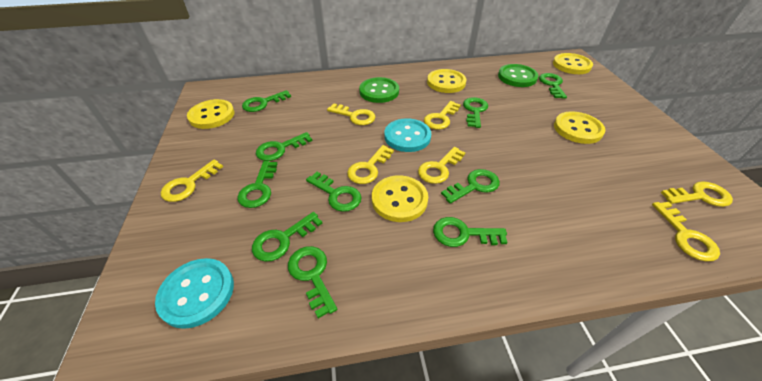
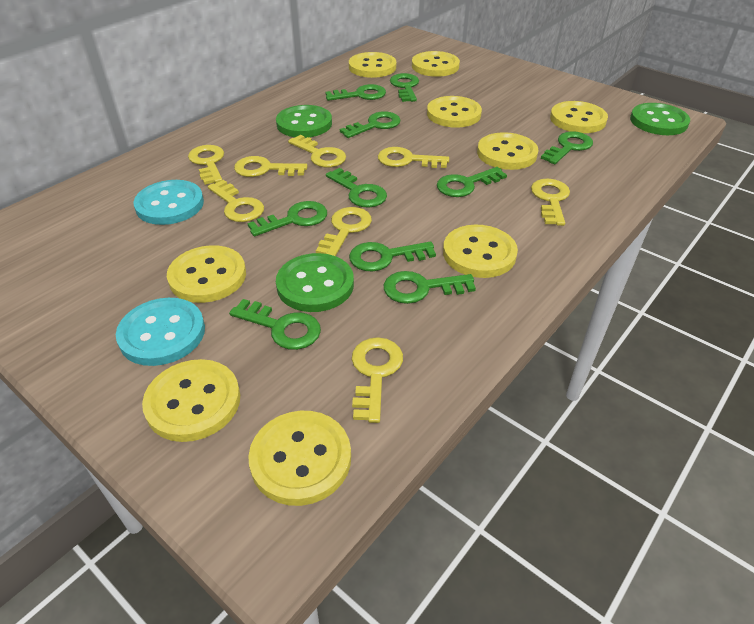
green button: [359,77,399,103] [498,64,539,87] = 2 -> [276,105,332,138] [276,253,354,312] [630,103,690,135] = 3
yellow button: [187,99,235,129] [372,175,428,222] [427,69,467,93] [553,53,593,74] [554,111,605,144] = 5 -> [142,359,240,442] [167,245,246,303] [248,411,351,506] [349,52,396,78] [412,51,460,77] [427,96,482,128] [443,225,518,278] [477,132,539,170] [550,101,608,133] = 9
yellow key: [161,160,223,202] [327,104,376,125] [347,145,394,184] [418,147,465,184] [424,101,461,130] [652,202,720,261] [661,181,733,207] = 7 -> [188,145,224,185] [208,180,264,222] [234,156,308,177] [288,135,346,167] [316,207,372,256] [352,337,403,423] [378,147,449,168] [531,179,570,226] = 8

